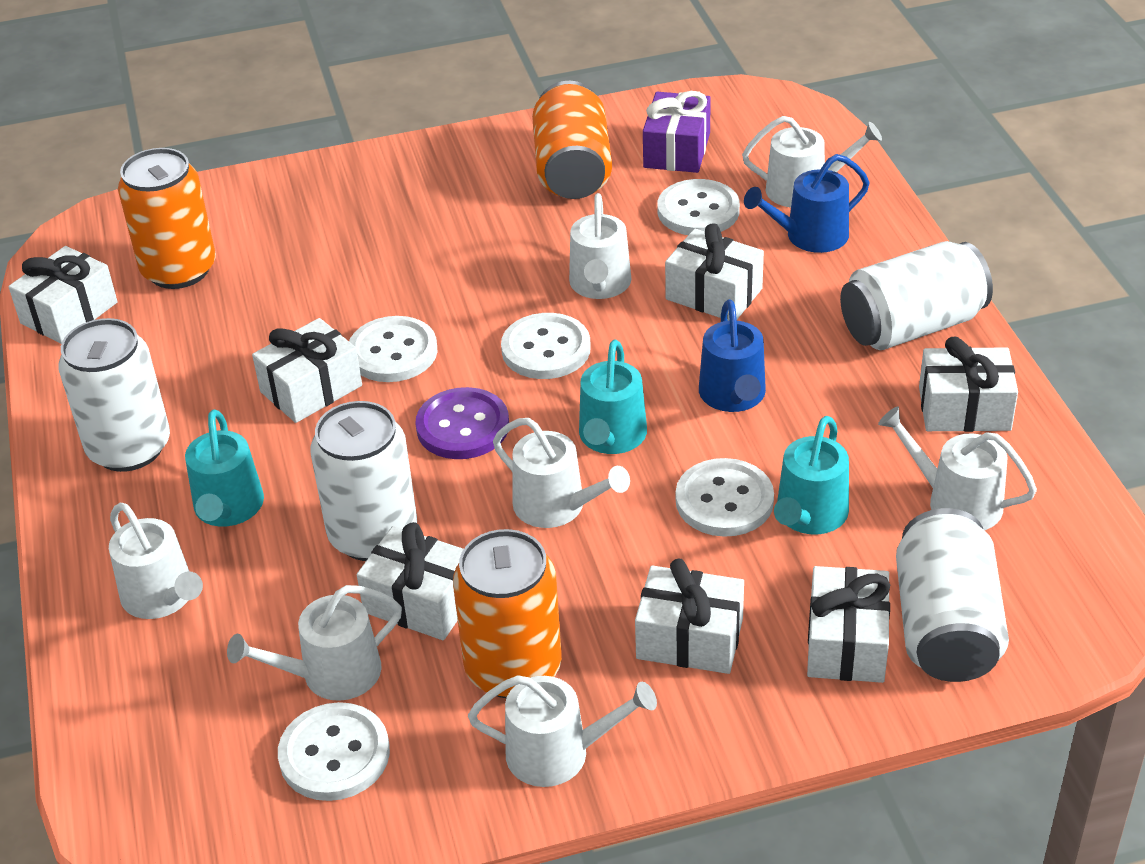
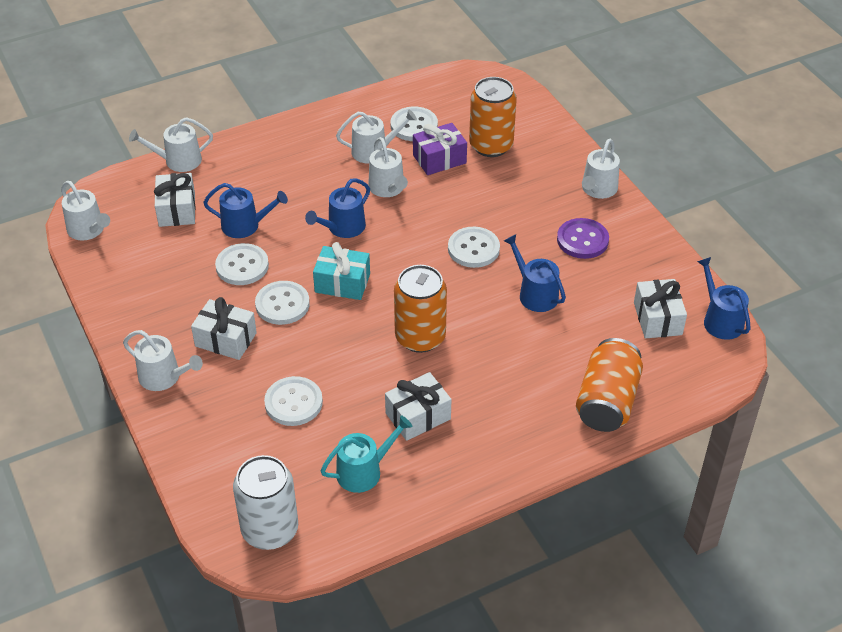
blue watering can: [699,299,766,412] [744,154,870,253] = 2 -> [203,183,288,238] [305,178,370,238] [504,234,566,312] [697,257,751,340] = 4
turquoise gift: none = 0 -> [313,242,370,300] = 1
turquoise watering can: [185,409,264,527] [579,340,647,454] [774,416,849,534] = 3 -> [321,415,412,493] = 1
white can: [58,318,170,472] [311,401,417,561] [840,241,993,350] [896,508,1009,682] = 4 -> [233,455,298,550] = 1
white gift: [8,246,118,344] [252,318,362,423] [357,522,464,640] [635,558,744,674] [665,223,764,321] [807,566,890,683] [919,337,1018,432] = 7 -> [154,173,196,227] [191,297,257,360] [385,372,451,441] [634,279,687,338] = 4
white watering can: [109,503,203,619] [227,585,402,701] [468,675,657,787] [493,418,630,528] [569,193,631,299] [742,116,882,207] [878,406,1037,530] = 7 -> [61,181,110,240] [123,330,203,391] [129,117,213,172] [336,110,417,164] [368,137,408,197] [582,139,620,199] = 6

